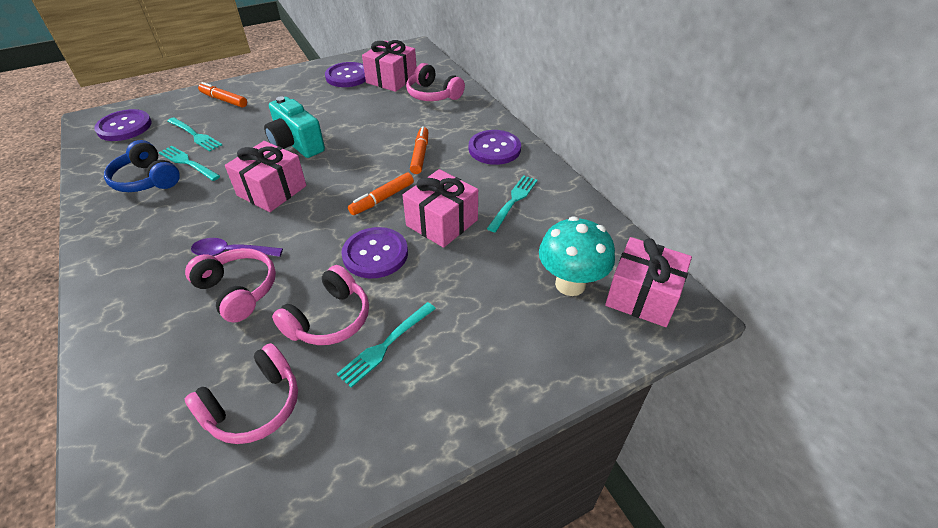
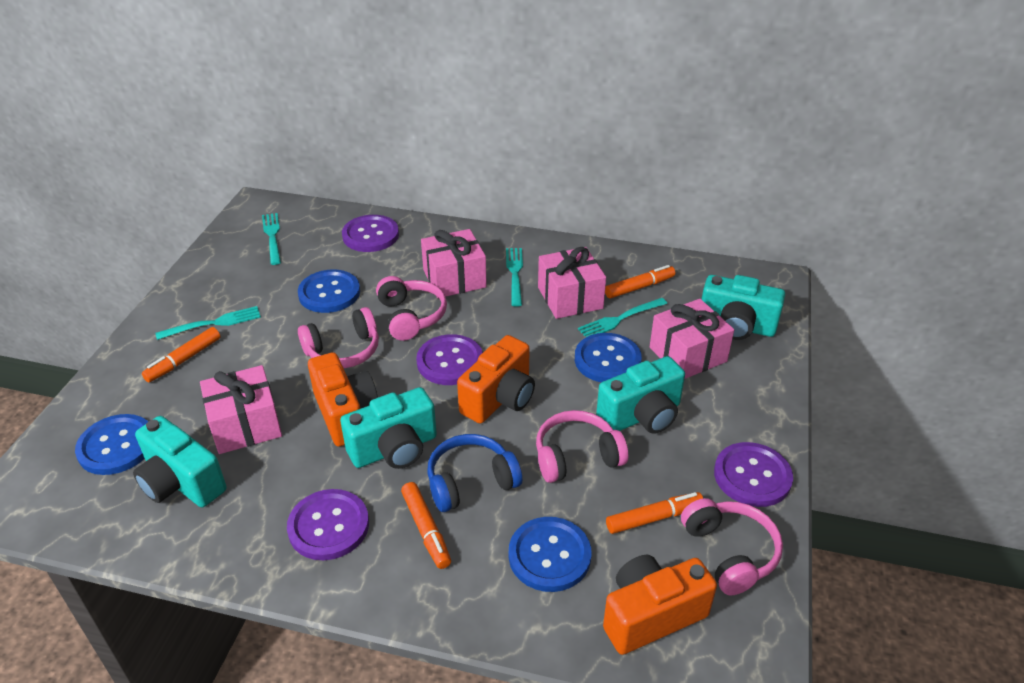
blue button: none = 0 -> [75,414,148,475] [298,270,360,313] [509,517,592,592] [575,333,642,382] = 4
orange camera: none = 0 -> [308,352,378,447] [457,335,535,424] [603,555,717,655] = 3
orange marker: [198,82,247,108] [348,173,414,215] [410,127,428,174] = 3 -> [142,327,220,382] [401,482,451,569] [605,265,675,298] [606,492,703,534] = 4
purple spoon: [191,238,283,257] = 1 -> none = 0
turquoise camera: [264,97,325,158] = 1 -> [133,416,226,507] [340,387,437,469] [596,356,685,434] [702,275,785,340] = 4
turquoise mushroom: [539,216,615,296] = 1 -> none = 0

